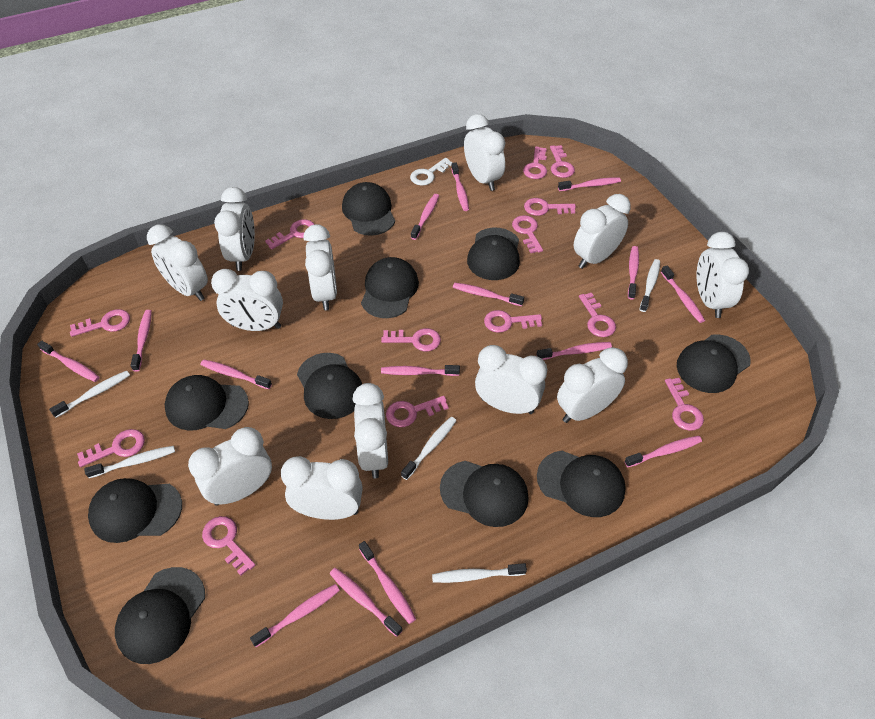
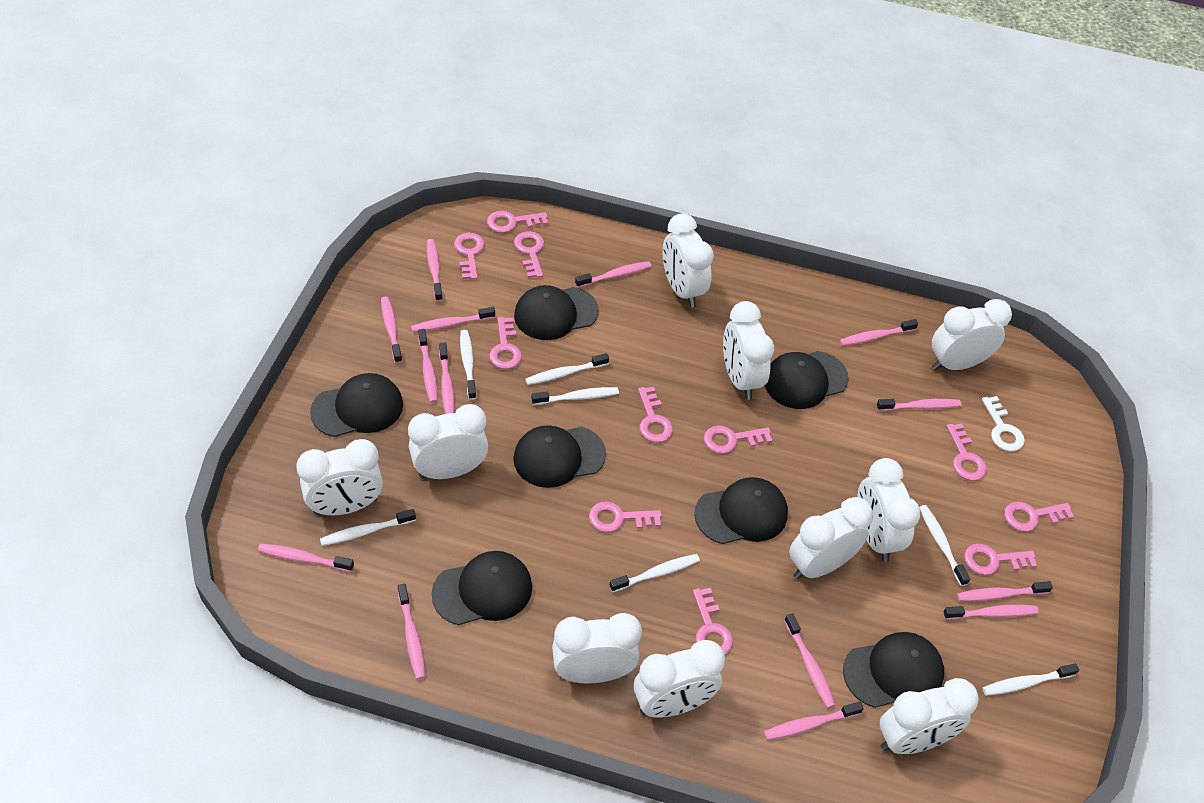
black cap: [88,478,182,543] [115,567,205,664] [165,375,249,430] [297,353,362,419] [342,182,395,236] [361,257,419,318] [440,461,529,527] [467,228,520,280] [537,451,626,517] [677,334,751,393] = 10 -> [310,373,403,437] [431,551,532,625] [513,425,606,488] [514,285,599,340] [694,477,788,544] [764,351,849,409] [843,632,944,708] = 7
pink key: [70,309,130,337] [77,429,145,467] [202,516,255,576] [265,219,315,249] [381,328,441,351] [386,396,449,427] [484,310,542,333] [512,215,543,253] [523,147,547,179] [524,198,576,216] [550,145,575,178] [579,293,616,337] [665,378,704,431] = 13 -> [454,233,485,280] [487,211,548,233] [489,317,522,369] [514,231,544,278] [589,501,662,532] [638,387,673,443] [693,588,733,655] [704,425,772,454] [946,424,987,481] [964,544,1037,575] [1004,502,1074,532] = 11
pink toothbrush: [37,341,100,382] [131,310,152,372] [200,360,272,389] [250,584,340,647] [329,568,403,637] [359,541,416,624] [381,365,460,376] [411,194,439,240] [451,162,469,211] [453,283,524,306] [536,342,612,360] [558,177,621,191] [624,436,702,467] [628,246,639,300] [661,266,705,323] = 15 -> [258,543,354,572] [381,297,402,363] [398,584,425,680] [411,307,495,332] [418,329,438,403] [426,239,443,302] [439,343,455,414] [575,261,652,288] [764,702,864,740] [784,613,835,708] [839,319,918,346] [876,399,961,411] [943,605,1039,619] [957,581,1053,601] = 14
white clock: [147,224,208,301] [188,427,272,506] [211,269,283,331] [214,187,255,271] [281,456,363,520] [303,224,337,310] [353,383,388,479] [464,114,505,191] [475,345,547,414] [557,347,628,423] [574,194,631,269] [697,232,749,318] = 12 -> [296,439,383,515] [408,404,488,479] [552,613,642,684] [634,640,725,718] [663,213,714,308] [723,301,774,400] [789,497,873,579] [857,458,920,562] [880,678,979,754] [932,299,1012,370] = 10
white toothbrush: [49,371,130,418] [84,446,175,478] [401,417,457,480] [432,563,527,583] [640,259,660,312] = 5 -> [320,509,416,546] [460,330,476,400] [525,353,609,385] [532,387,619,405] [609,554,700,592] [919,505,970,586] [982,663,1079,696] = 7

